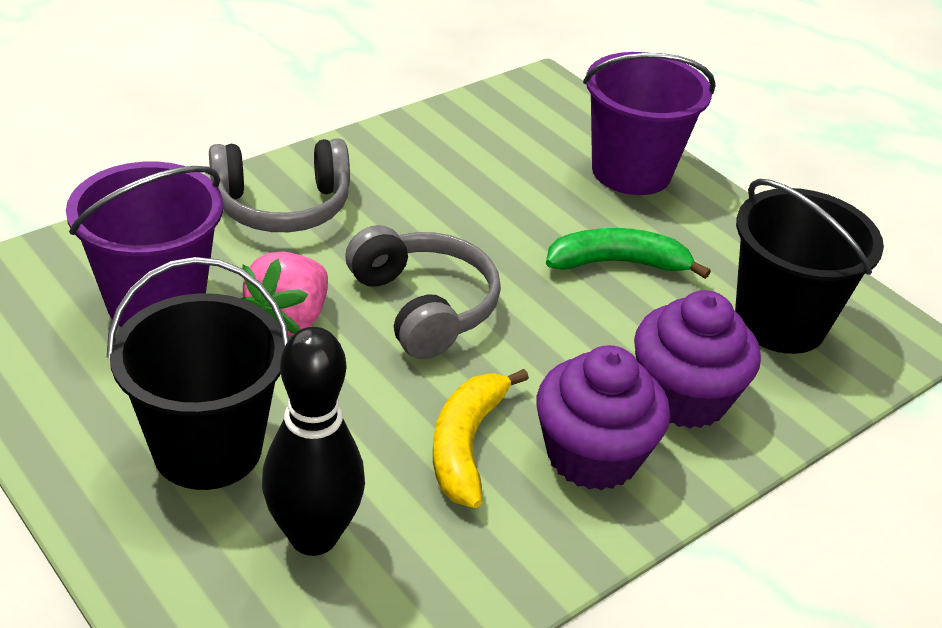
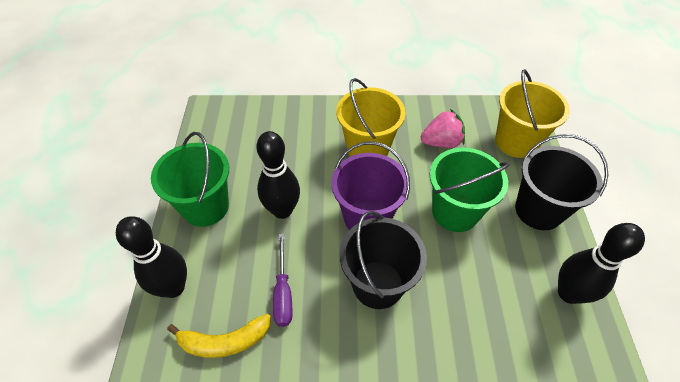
black bowling pin: [262,327,365,556] = 1 -> [116,216,187,298] [256,131,300,219] [558,223,645,304] = 3
green banana: [546,228,711,279] = 1 -> none = 0
green bucket: none = 0 -> [151,132,229,227] [430,148,510,232] = 2
grey headphones: [209,138,350,232] [345,225,501,359] = 2 -> none = 0
purple bucket: [66,161,223,327] [583,52,716,195] = 2 -> [331,141,410,230] = 1
purple cupcake: [537,345,670,490] [634,290,761,428] = 2 -> none = 0
purple screwdriver: none = 0 -> [273,234,292,327] = 1
yellow bucket: none = 0 -> [336,78,406,157] [495,69,570,158] = 2

